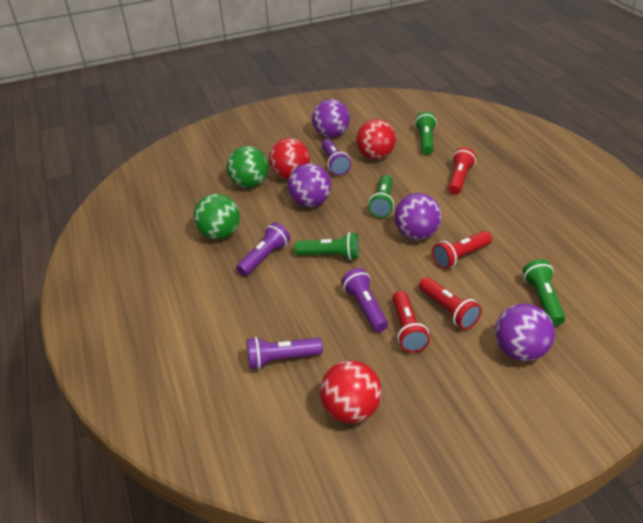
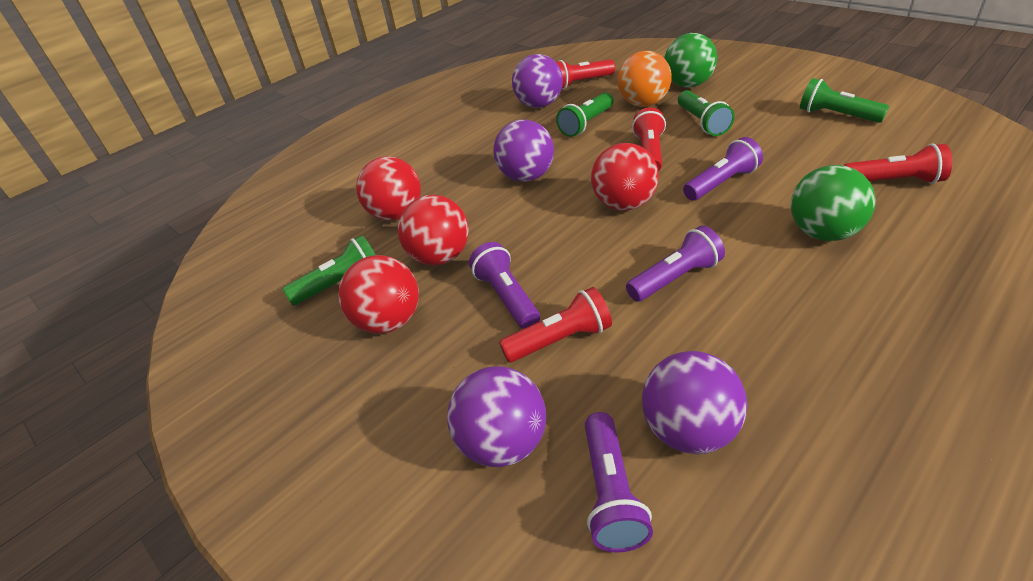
orange ball: none = 0 -> [618,51,672,107] = 1
red ball: [269,138,310,179] [320,360,382,423] [356,119,396,159] = 3 -> [338,255,419,334] [356,156,421,221] [398,195,469,265] [591,143,659,211] = 4

